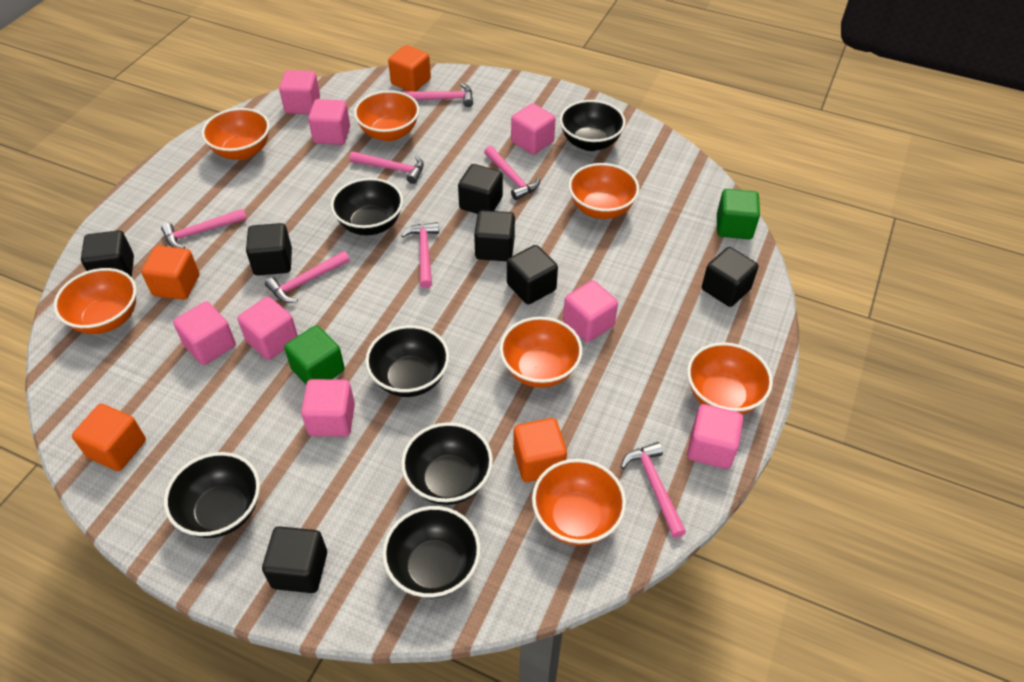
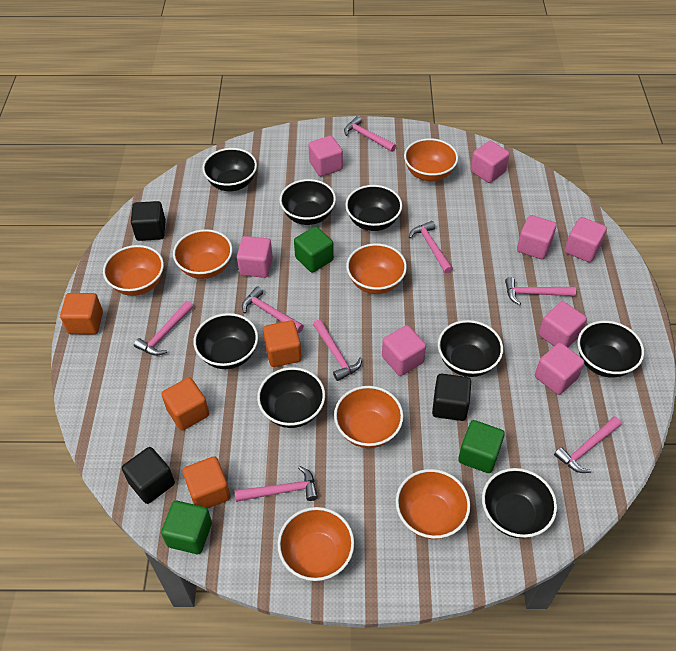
black bowl: [164,452,260,538] [331,178,403,235] [365,325,449,397] [382,506,481,598] [401,422,493,505] [560,100,626,151] = 6 -> [193,313,258,369] [202,148,257,191] [257,367,325,428] [279,179,336,225] [345,185,402,231] [438,320,503,377] [482,468,557,538] [578,321,644,378] = 8
black cube: [81,230,134,277] [246,223,292,275] [262,526,327,593] [458,164,503,214] [474,210,515,261] [507,245,558,304] [702,247,758,307] = 7 -> [122,447,175,504] [131,201,166,241] [432,373,471,421] = 3
green cube: [284,325,345,384] [717,189,760,239] = 2 -> [161,501,212,554] [294,226,334,273] [458,420,505,473] = 3
pink hammer: [161,208,247,249] [265,251,350,303] [350,151,424,184] [401,222,439,288] [403,83,473,107] [484,146,540,200] [621,442,686,538] = 7 -> [134,301,193,356] [235,466,318,502] [242,286,304,333] [313,320,362,381] [344,116,396,152] [409,221,453,274] [505,277,576,305] [554,416,622,473] = 8

